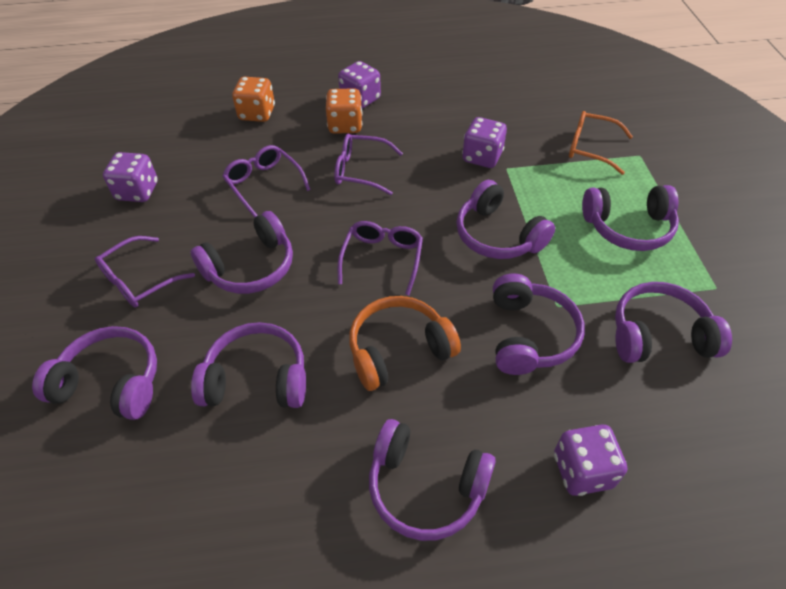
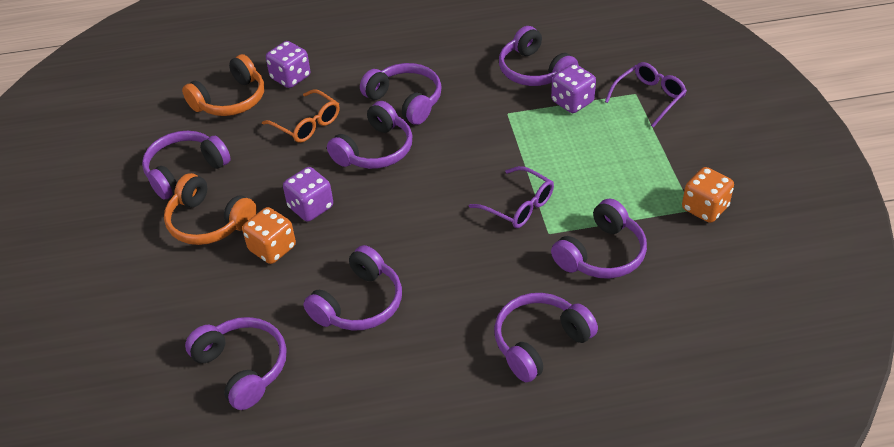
orange headphones: [349,296,461,391] = 1 -> [164,173,257,245] [182,54,264,116] = 2
purple dice: [103,152,158,202] [338,61,381,109] [462,117,507,168] [554,424,627,496] = 4 -> [266,41,311,88] [283,167,333,222] [551,64,596,113] = 3
purple glasses: [95,236,195,308] [222,145,311,218] [334,134,403,195] [338,221,423,295] = 4 -> [469,166,554,228] [605,62,687,128] = 2

